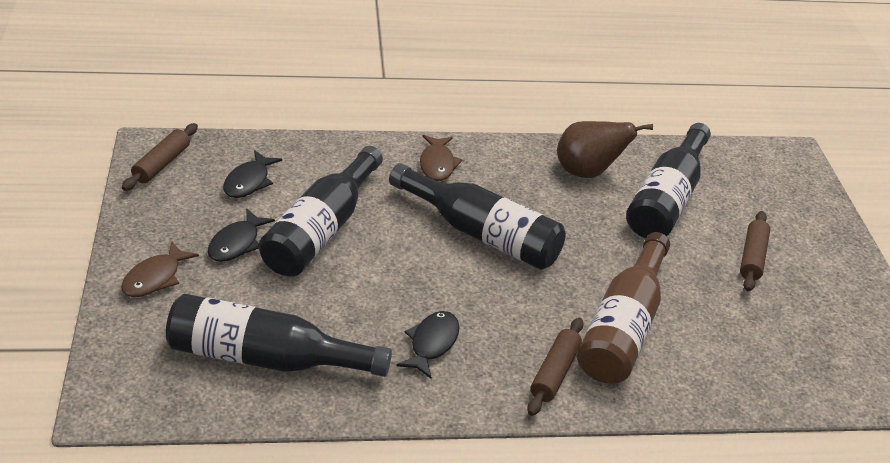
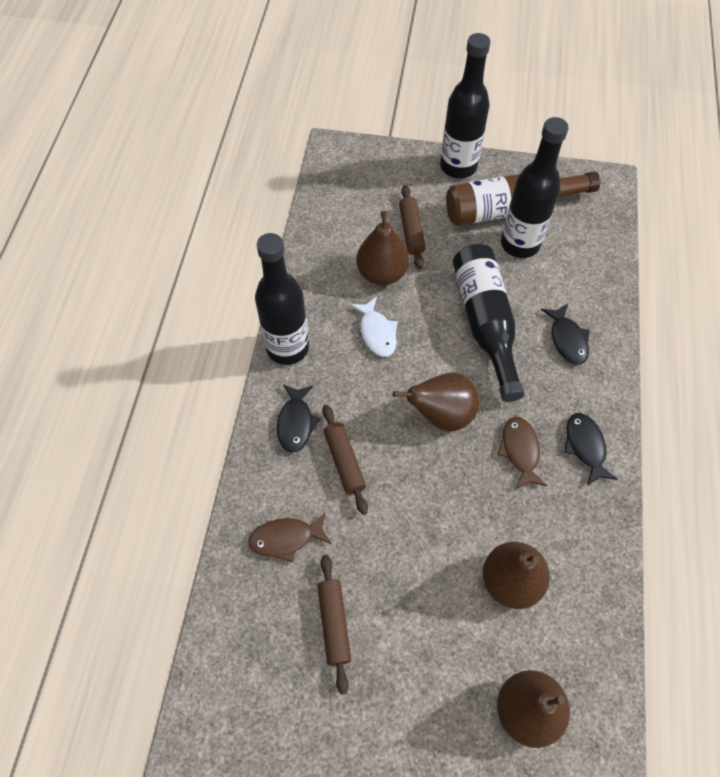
brown pear: [557,121,653,178] = 1 -> [356,211,409,285] [393,373,480,432] [483,542,550,609] [497,670,570,748] = 4
white fish: none = 0 -> [350,297,398,357] = 1

